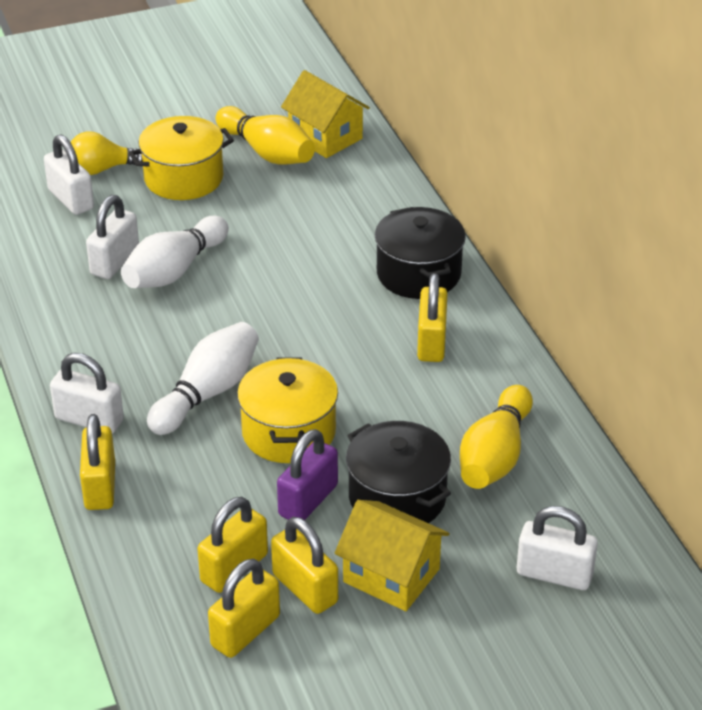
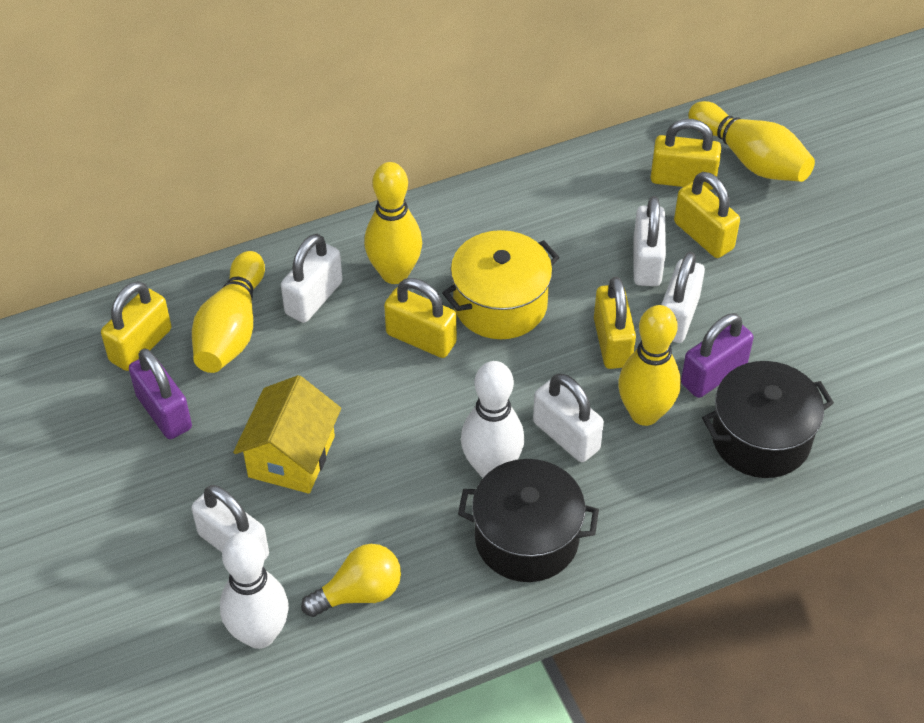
purple padlock: [277,429,338,520] = 1 -> [129,348,192,439] [681,313,754,398] = 2
white padlock: [44,134,94,215] [50,353,124,434] [86,195,139,279] [517,506,598,590] = 4 -> [191,485,269,559] [281,234,342,323] [533,374,604,462] [634,196,666,286] [661,252,705,343] = 5
yellow bowling pin: [215,106,315,165] [460,385,533,489] = 2 -> [192,251,265,373] [364,162,422,284] [618,305,681,426] [689,101,815,182] = 4
yellow house: [281,70,370,158] [334,500,449,611] = 2 -> [233,375,341,494] = 1
yellow pot: [129,116,234,200] [237,358,338,463] = 2 -> [442,230,560,339] = 1

